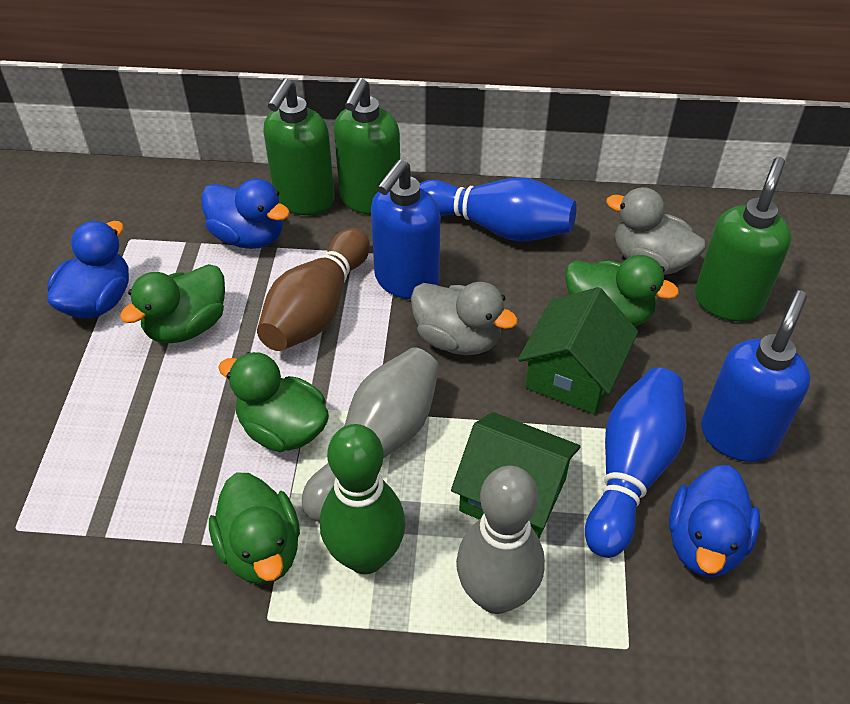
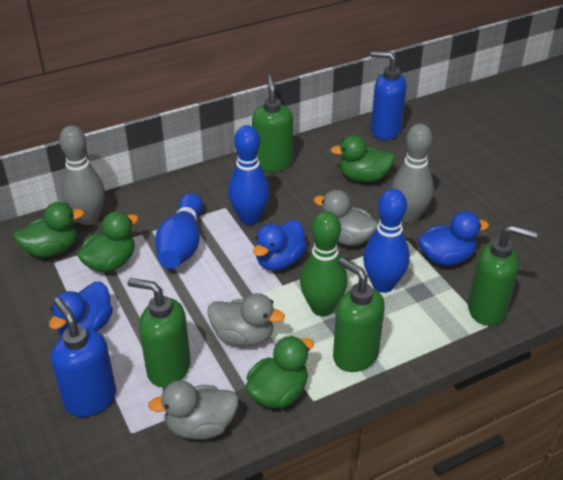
blue bowling pin: [420,177,576,242] [585,368,687,558] = 2 -> [155,193,203,269] [228,125,270,225] [363,189,410,293] = 3
brown bowling pin: [257,228,370,351] = 1 -> none = 0
green house: [451,412,581,538] [518,287,638,414] = 2 -> none = 0
green soap dispenser: [263,78,335,215] [334,78,400,215] [695,157,791,321] = 3 -> [127,278,191,387] [252,74,293,172] [333,257,385,372] [468,225,538,326] = 4
grey duck: [411,282,518,355] [606,187,706,275] = 2 -> [148,380,239,439] [207,293,285,347] [314,190,378,246] = 3

